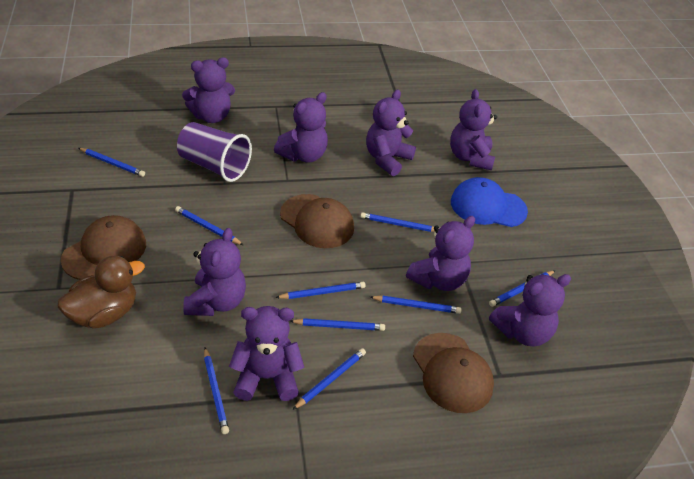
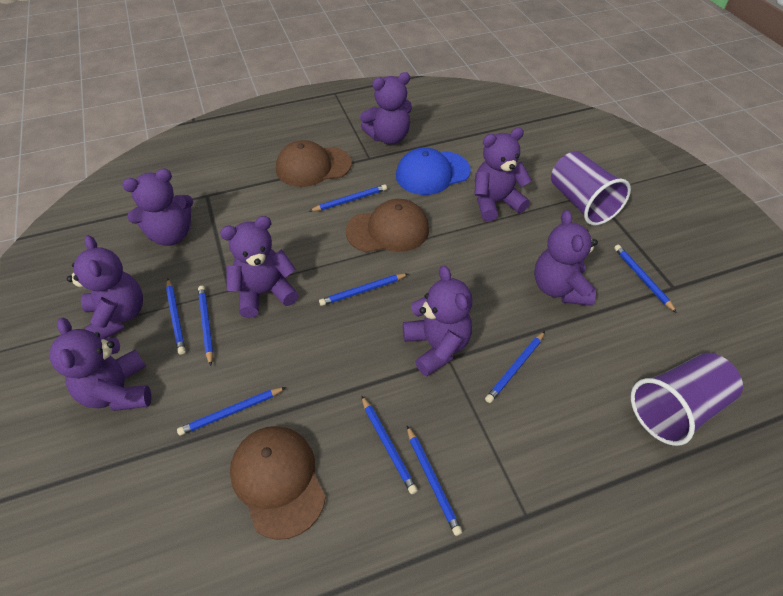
brown duck: [57,256,145,328] = 1 -> none = 0
purple cup: [177,122,252,182] = 1 -> [551,151,631,225] [631,353,743,446] = 2

